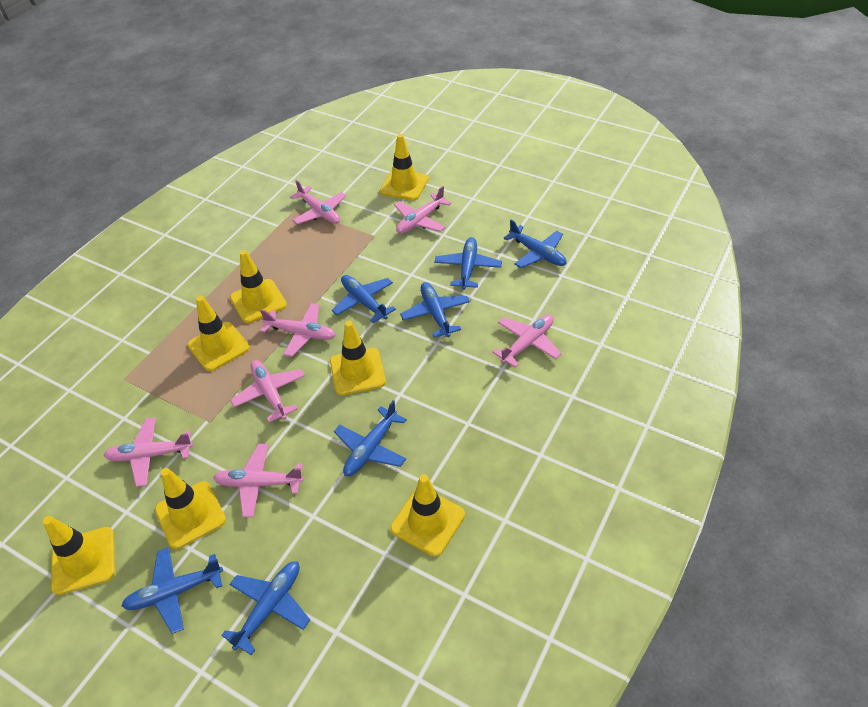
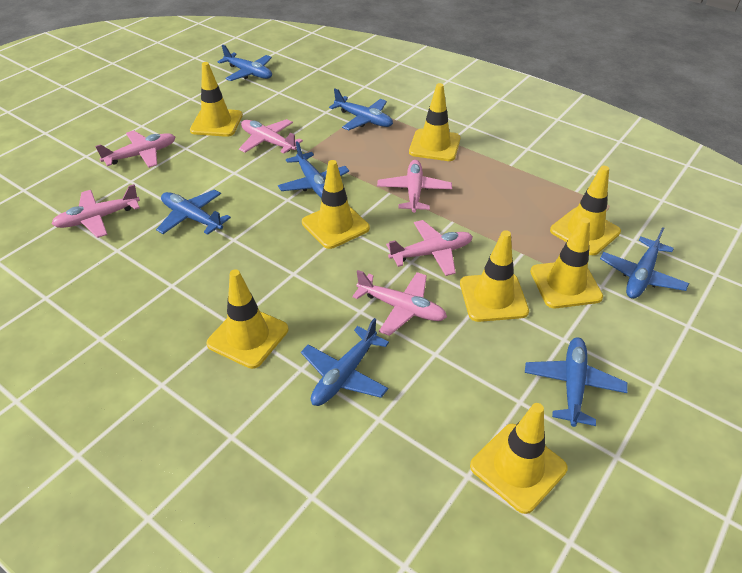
pink plane: [103,417,193,487] [213,444,304,517] [230,360,305,422] [260,303,336,357] [290,180,346,224] [394,186,451,234] [492,314,562,368] = 7 -> [52,184,140,238] [95,130,175,168] [239,119,303,154] [352,270,447,336] [377,160,452,213] [386,220,473,276] = 6
yellow traffic cone: [43,516,115,595] [155,468,226,549] [188,296,250,371] [230,250,287,323] [330,321,386,395] [380,134,429,201] [390,474,465,557] = 7 -> [190,62,243,137] [206,269,288,369] [302,160,370,249] [409,83,461,161] [460,230,529,322] [470,403,568,514] [530,217,603,308] [550,166,621,255] = 8

